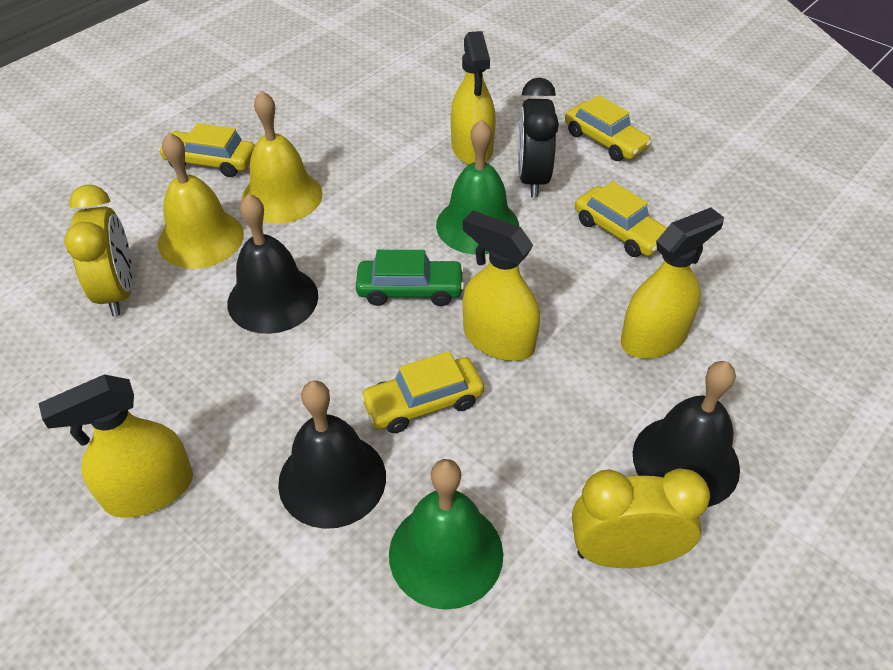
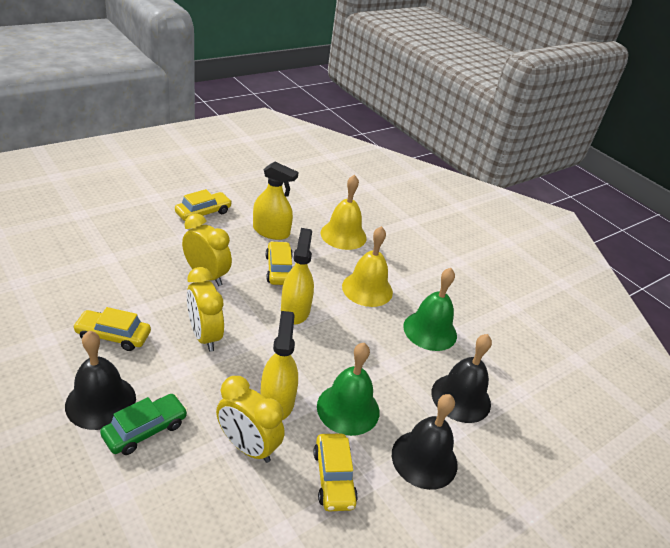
black clock: [518,77,559,197] = 1 -> none = 0
yellow clock: [64,185,133,317] [572,468,710,568] = 2 -> [182,213,232,286] [187,267,224,352] [216,376,285,463] = 3
yellow spray bottle: [38,374,193,518] [451,31,496,165] [463,211,540,361] [621,208,724,359] = 4 -> [253,161,299,240] [260,311,298,420] [281,228,314,324] = 3

